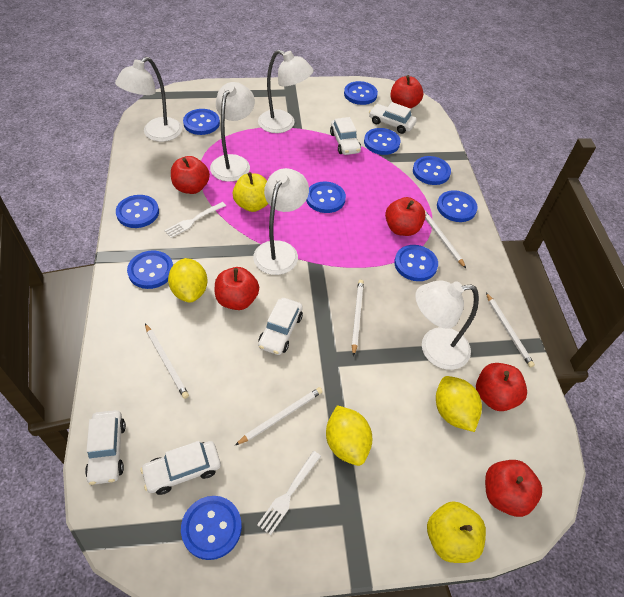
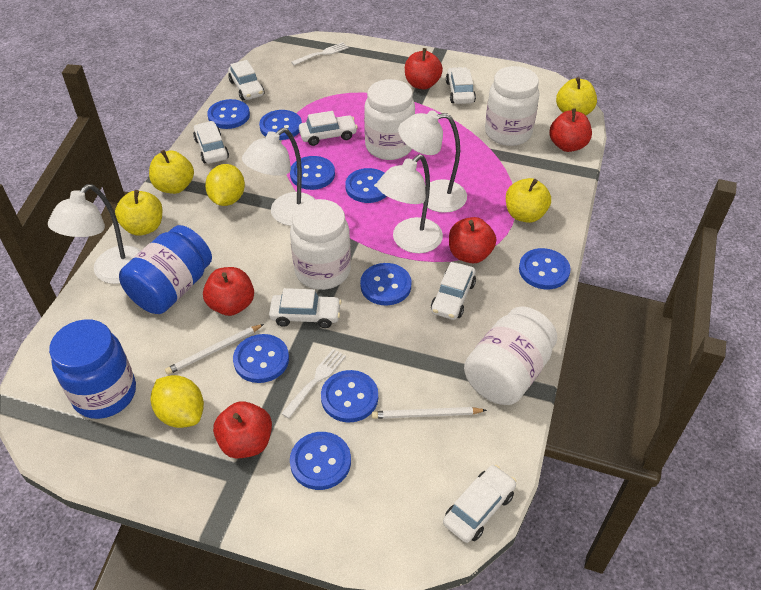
blue button: [116,195,159,228] [127,250,173,289] [181,496,242,560] [183,109,220,135] [306,182,346,213] [344,81,378,105] [364,128,401,155] [394,245,438,281] [413,156,451,185] [437,190,478,222] = 10 -> [207,99,250,129] [233,334,289,383] [259,110,302,140] [290,156,335,190] [290,432,351,490] [321,370,378,422] [345,168,387,203] [360,263,412,305] [519,248,571,289] = 9
blue jar: none = 0 -> [49,319,136,419] [119,225,212,314] = 2
red apple: [171,156,210,194] [215,267,259,310] [385,197,426,236] [390,75,423,109] [476,363,527,411] [485,460,542,517] = 6 -> [203,267,254,316] [213,401,272,459] [405,48,443,89] [449,217,496,263] [549,108,592,152] = 5
white car: [85,410,126,485] [140,441,221,495] [258,298,303,355] [330,117,361,155] [369,102,417,134] = 5 -> [193,121,229,164] [228,60,264,100] [269,288,342,328] [299,111,358,146] [431,262,476,320] [443,465,516,543] [446,67,476,104] = 7
white jar: none = 0 -> [290,199,351,290] [364,79,415,160] [464,307,557,405] [485,66,540,146] = 4
white lamp: [115,57,182,142] [210,82,255,182] [253,168,309,275] [258,50,313,133] [415,280,479,370] = 5 -> [48,184,141,284] [242,128,316,226] [377,154,443,253] [398,110,467,213] = 4
white pencil: [145,324,189,399] [235,387,323,445] [352,280,364,356] [425,211,466,268] [486,293,535,368] = 5 -> [165,324,264,375] [372,407,487,419] = 2
yellow apple: [232,172,268,212] [427,501,486,563] = 2 -> [115,190,162,236] [149,150,194,194] [506,178,551,223] [556,77,597,115] = 4
yellow lemon: [168,258,208,303] [326,405,372,466] [436,376,482,432] = 3 -> [151,375,204,428] [205,164,245,206] = 2

